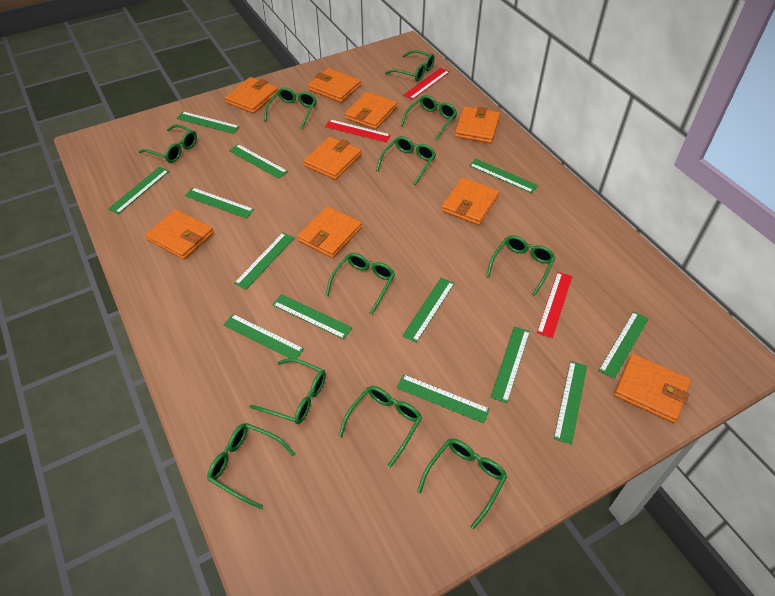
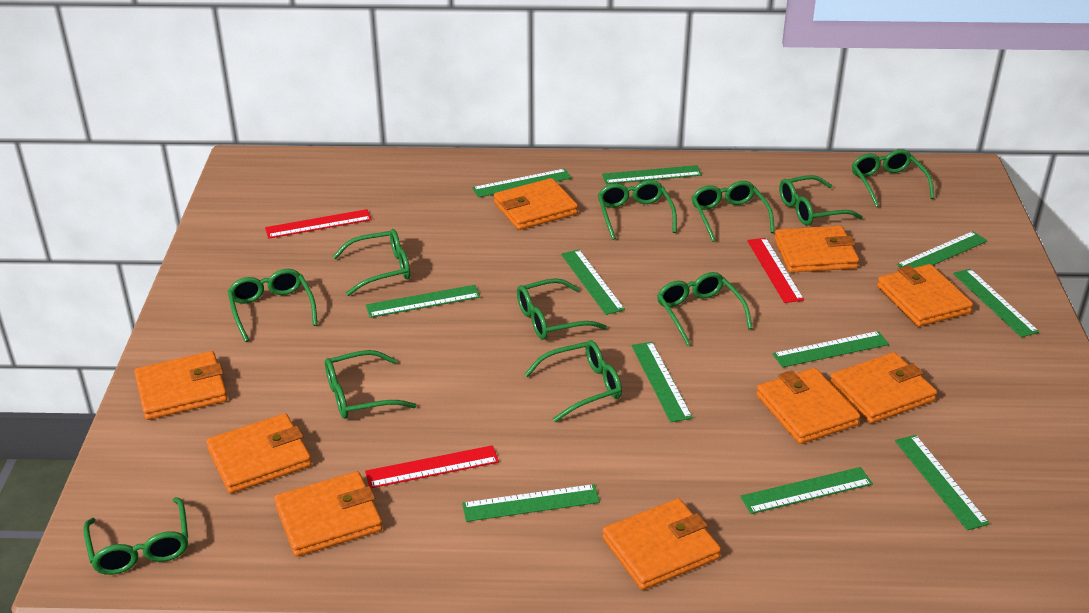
green ruler: [108,167,169,214] [176,111,240,134] [185,188,254,218] [224,314,304,359] [229,144,288,178] [234,233,294,289] [272,294,352,339] [396,374,490,423] [402,278,455,343] [469,159,538,193] [490,327,530,403] [554,361,587,445] [598,311,649,379] = 13 -> [366,285,480,318] [462,484,600,522] [472,169,572,198] [561,249,625,315] [602,165,702,184] [632,342,693,422] [740,467,873,514] [773,331,889,368] [895,435,990,530] [897,231,988,268] [953,269,1039,337] = 11

